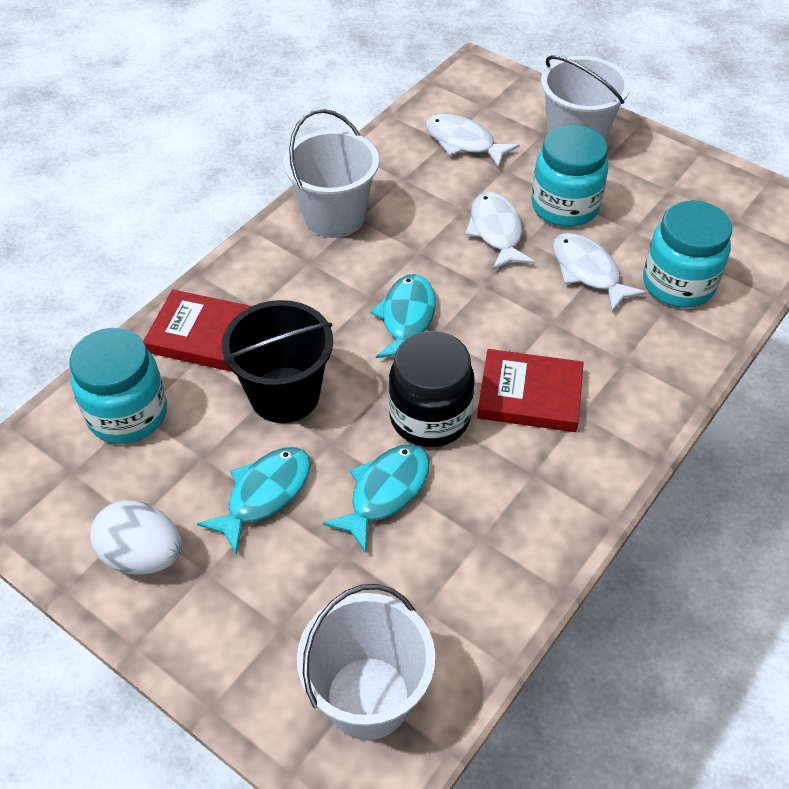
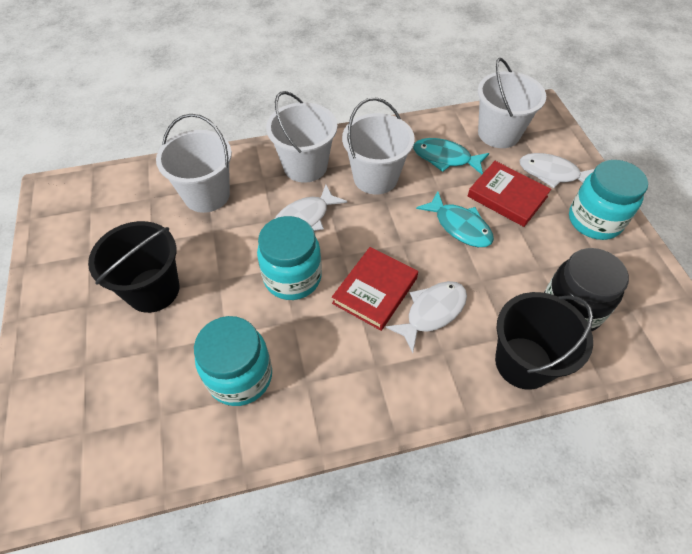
black bucket: [222,300,333,423] = 1 -> [88,221,179,313] [495,292,593,390] = 2
turquoise fish: [197,447,311,555] [323,444,429,552] [371,274,436,358] = 3 -> [413,138,489,174] [416,191,494,247] = 2
white bucket: [284,109,379,238] [297,584,435,740] [541,56,630,140] = 3 -> [156,114,232,213] [266,91,337,183] [342,98,415,194] [478,58,546,148] = 4
white egg: [90,500,182,575] = 1 -> none = 0

